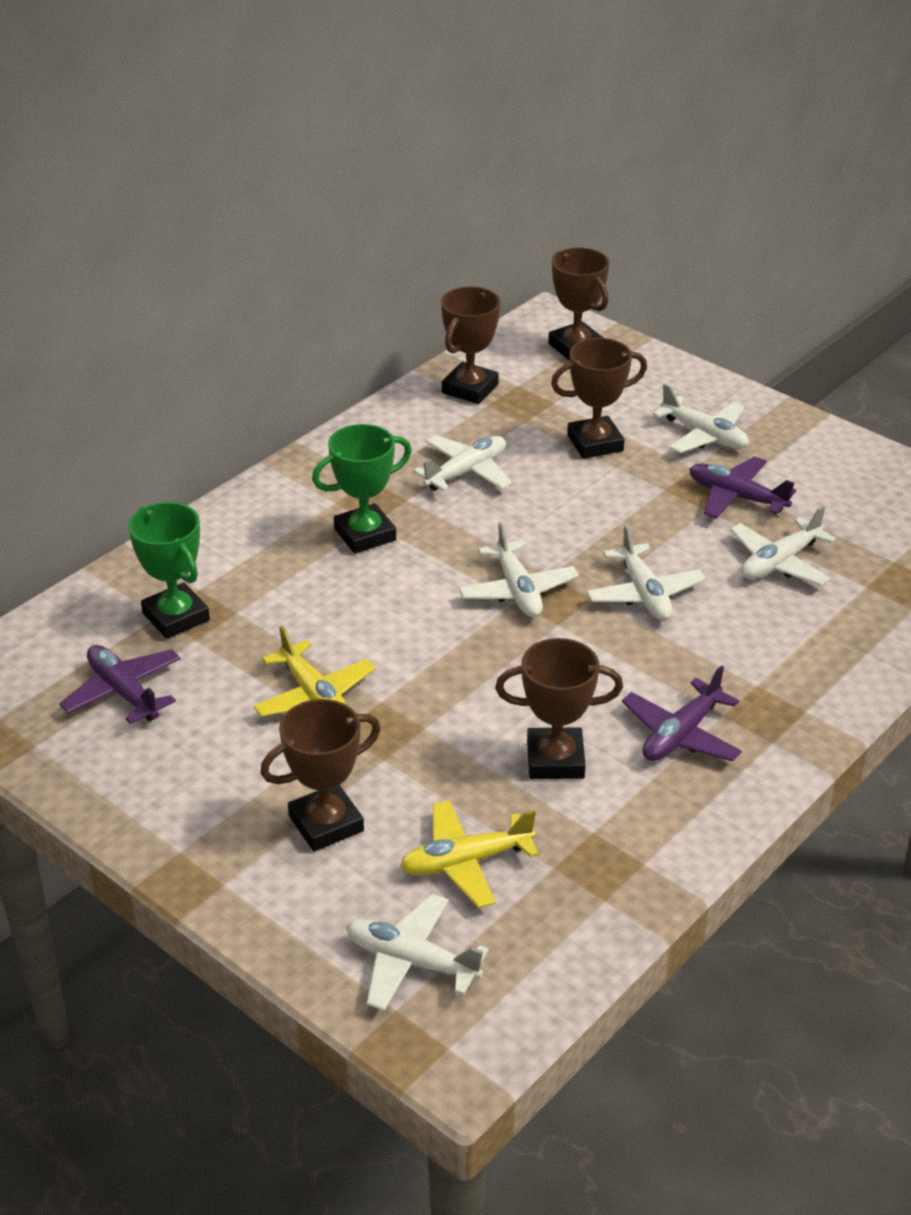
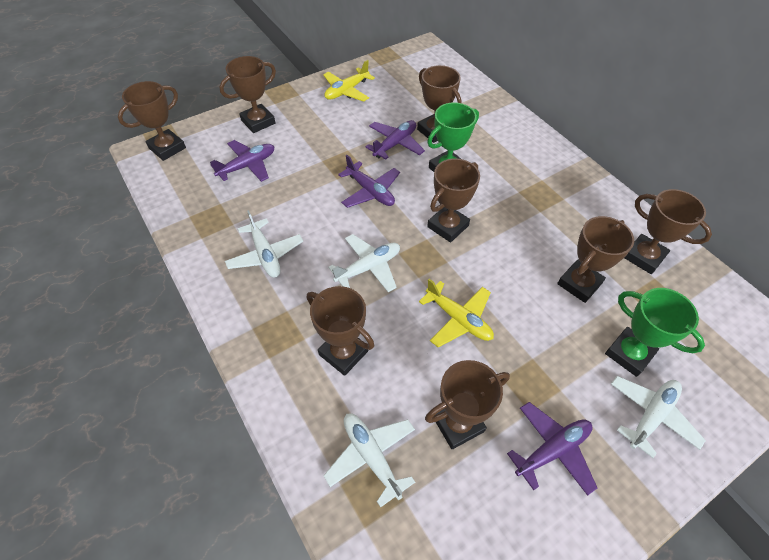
brown trophy: [260,699,381,851] [441,286,501,404] [495,638,623,779] [548,248,609,361] [551,338,647,459] = 5 -> [118,81,186,161] [219,56,276,133] [307,286,374,376] [417,65,462,143] [425,360,510,449] [427,159,480,242] [557,216,634,303] [624,189,712,274] = 8
purple plane: [59,645,181,724] [622,665,742,761] [689,456,796,519] = 3 -> [210,140,274,182] [338,155,400,208] [365,120,425,160] [507,402,597,496] = 4
white plane: [346,894,489,1011] [413,435,512,491] [458,522,579,617] [586,525,706,621] [652,383,749,453] [730,506,836,586] = 6 -> [225,210,303,278] [323,413,415,508] [328,234,400,292] [611,376,706,458] = 4

